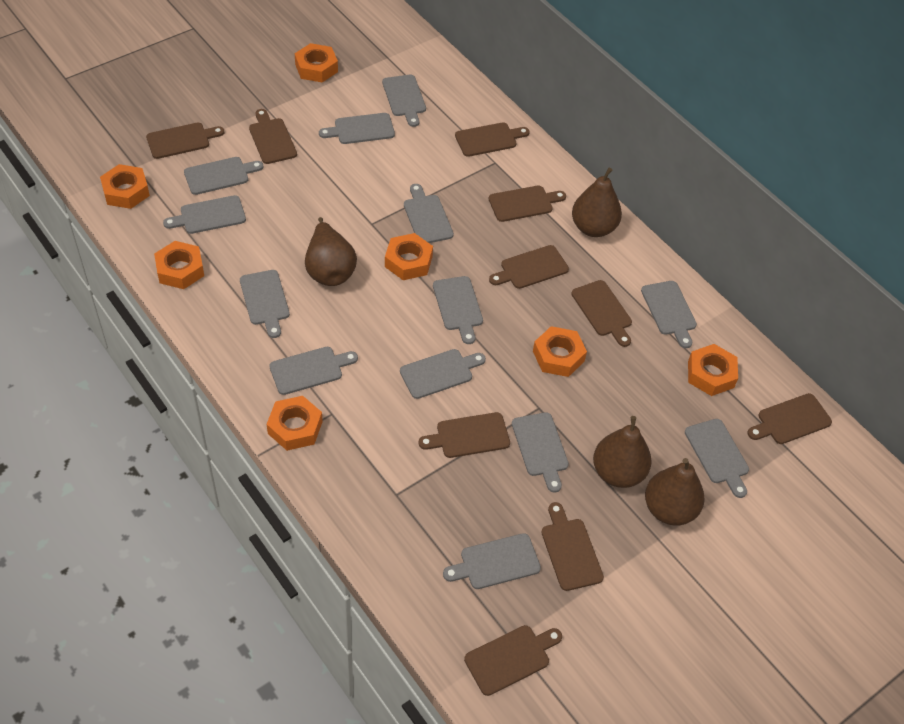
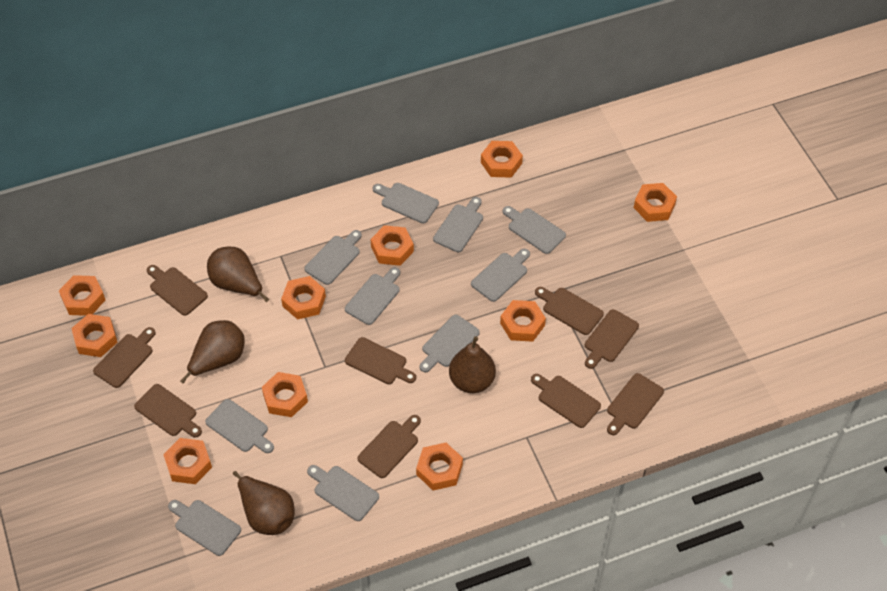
brown cutting board: [146,123,224,159] [249,109,297,164] [419,412,510,458] [455,122,530,157] [464,625,562,696] [488,186,566,222] [489,245,569,289] [541,502,604,591] [571,280,632,347] [747,393,832,444] = 10 -> [93,327,156,388] [134,384,202,438] [147,265,208,316] [345,337,416,384] [357,415,421,478] [531,374,601,428] [535,287,604,335] [585,309,639,369] [607,373,664,435] = 9
grey cutting board: [163,195,246,234] [184,157,263,195] [240,270,290,338] [269,347,358,395] [319,113,395,144] [382,75,426,127] [400,349,486,399] [404,184,454,243] [433,276,483,344] [443,533,541,589] [512,412,569,492] [641,281,697,348] [685,419,749,498] = 13 -> [168,500,241,556] [205,399,274,453] [304,230,362,285] [307,465,379,521] [345,267,400,325] [373,183,439,224] [420,315,480,372] [433,197,483,252] [471,249,530,302] [503,206,566,254] = 10
orange nut: [100,164,150,209] [154,241,204,289] [267,396,323,451] [295,43,338,83] [385,233,433,280] [533,326,587,377] [688,344,738,396] = 7 -> [59,275,105,316] [71,314,118,357] [163,438,212,484] [262,372,308,417] [281,276,326,320] [371,225,414,266] [416,443,463,491] [481,141,523,178] [500,300,546,342] [634,183,677,222] = 10

